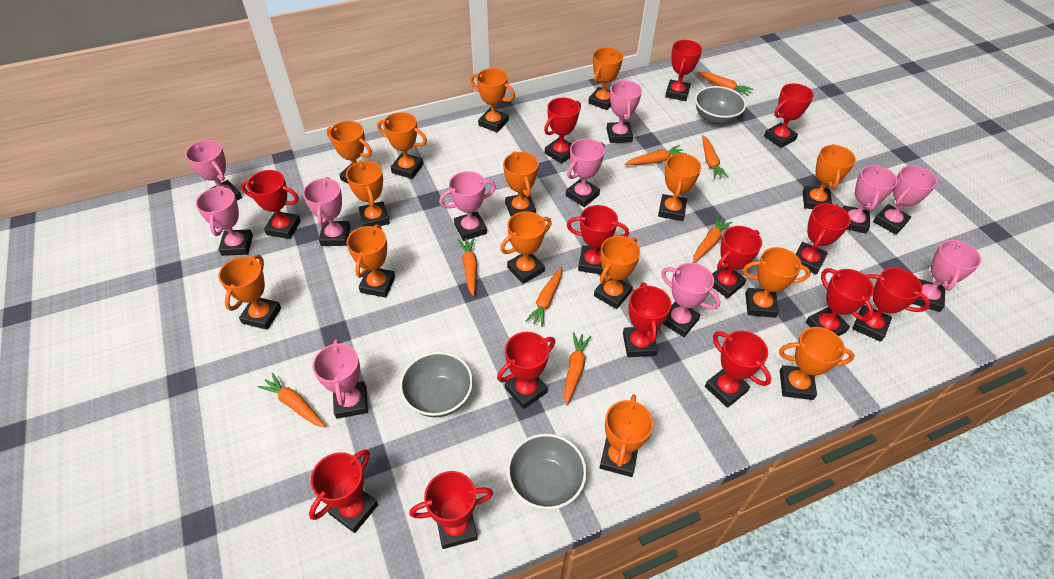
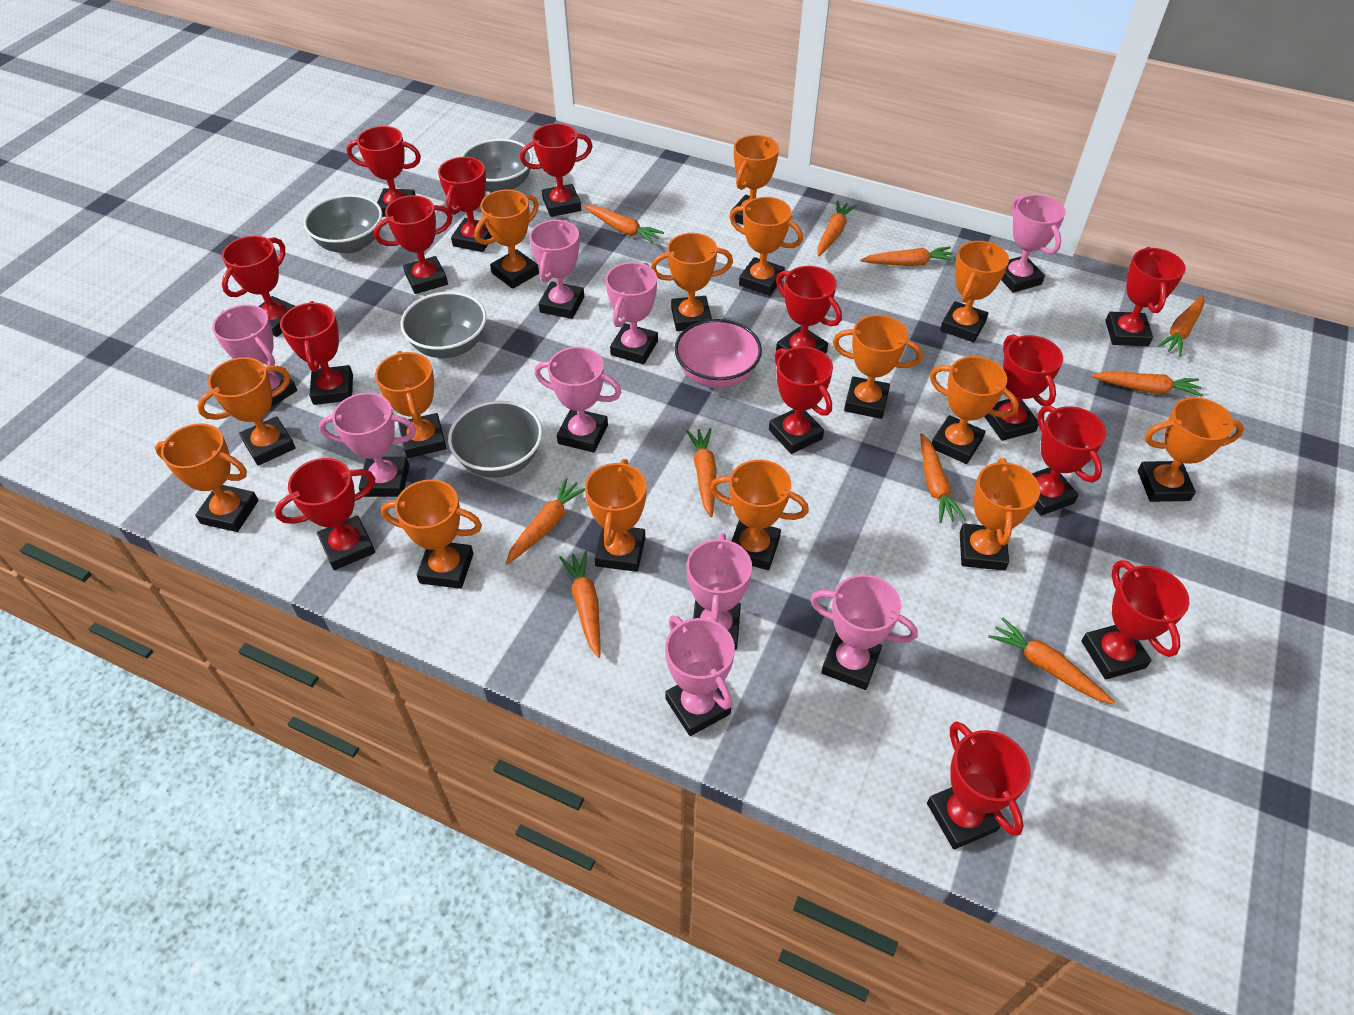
grey bowl: [400,352,473,417] [507,434,587,510] [695,86,746,125] = 3 -> [303,194,382,254] [400,292,486,358] [448,400,543,478] [461,139,533,193] = 4
orange carrot: [257,373,326,428] [458,237,477,296] [526,267,562,327] [564,332,592,405] [625,145,684,165] [693,216,732,263] [697,72,753,96] [702,135,729,179] = 8 -> [506,477,585,564] [559,551,600,658] [584,206,664,244] [686,428,717,517] [817,200,857,256] [860,247,956,266] [920,433,966,523] [988,618,1115,704] [1091,372,1203,397] [1157,295,1205,356] = 10
pink bowl: none = 0 -> [674,319,762,388] = 1
pink trophy: [185,140,242,201] [196,185,253,256] [303,177,350,246] [312,339,368,419] [439,171,496,241] [566,139,605,207] [607,80,642,143] [661,263,721,337] [843,165,898,234] [873,165,937,235] [912,239,981,312] = 11 -> [212,305,297,407] [319,393,416,497] [529,220,584,319] [534,347,622,453] [605,262,658,364] [665,615,735,736] [687,533,752,650] [810,574,918,690] [1001,194,1066,293] = 9

